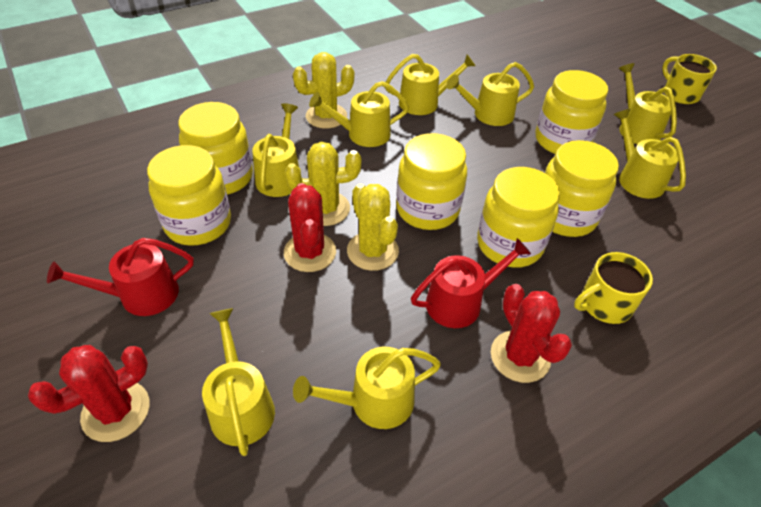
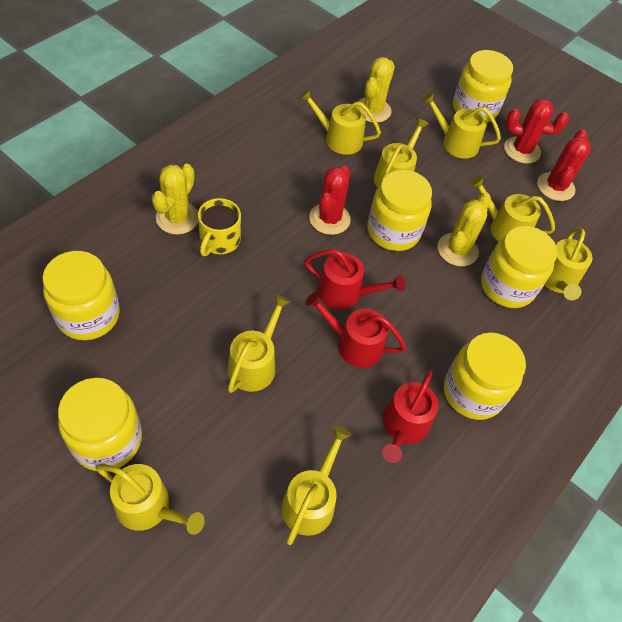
red watering can: [47,238,194,316] [411,238,531,328] = 2 -> [304,249,405,310] [305,292,407,368] [382,370,438,463] = 3
yellow mug: [574,252,653,324] [662,54,717,104] = 2 -> [198,198,241,256] = 1

